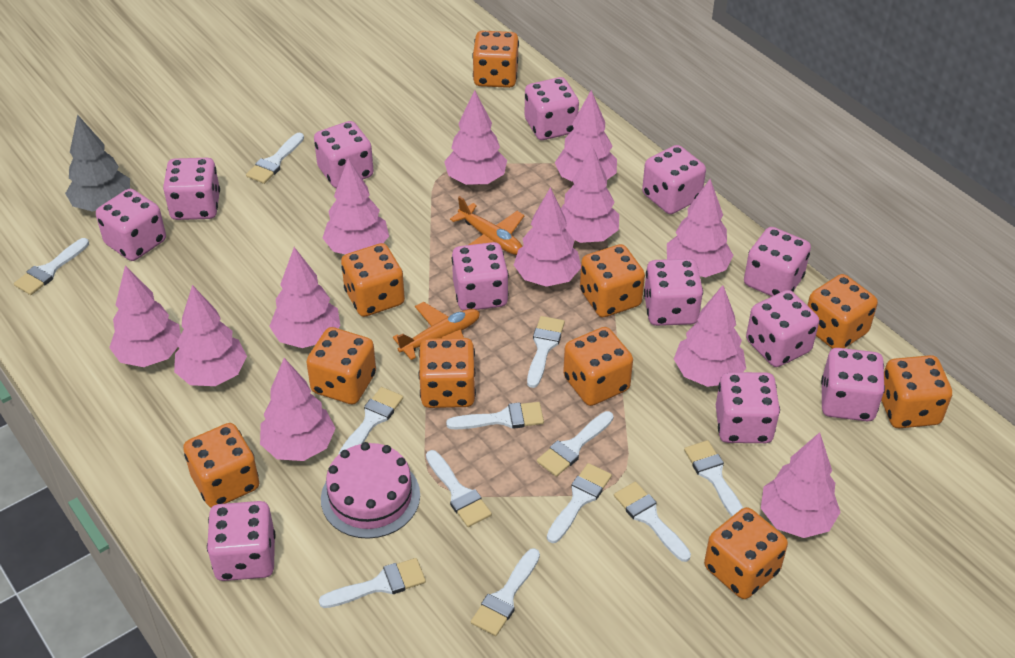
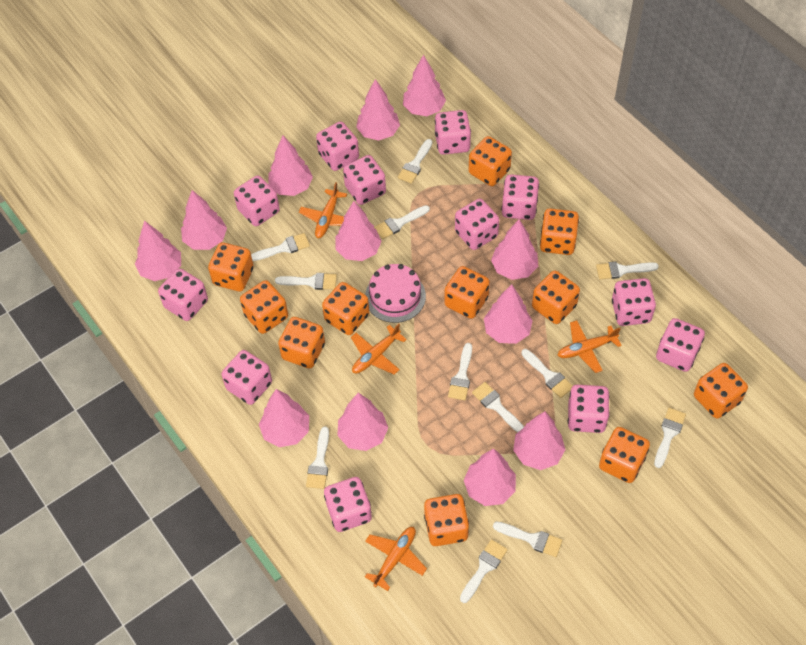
grey tree: [65,114,130,212] = 1 -> none = 0
orange dice: [183,423,259,508] [306,327,376,404] [341,243,405,317] [418,338,476,408] [472,31,519,88] [563,327,633,406] [580,244,645,317] [704,507,788,599] [807,274,878,349] [881,355,952,428] = 10 -> [208,242,254,291] [240,280,288,334] [278,317,325,368] [322,282,369,335] [424,494,469,546] [444,266,490,319] [469,136,512,186] [532,270,580,324] [540,208,579,255] [599,427,650,483] [694,363,748,419] = 11
orange plane: [393,302,480,360] [450,196,524,255] = 2 -> [299,182,347,238] [351,324,407,375] [365,527,427,591] [557,320,622,373] = 4

